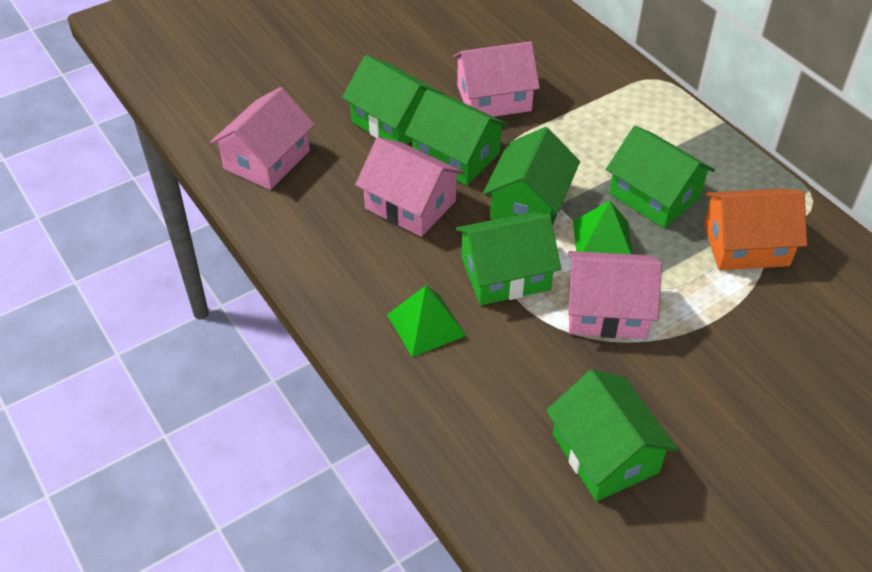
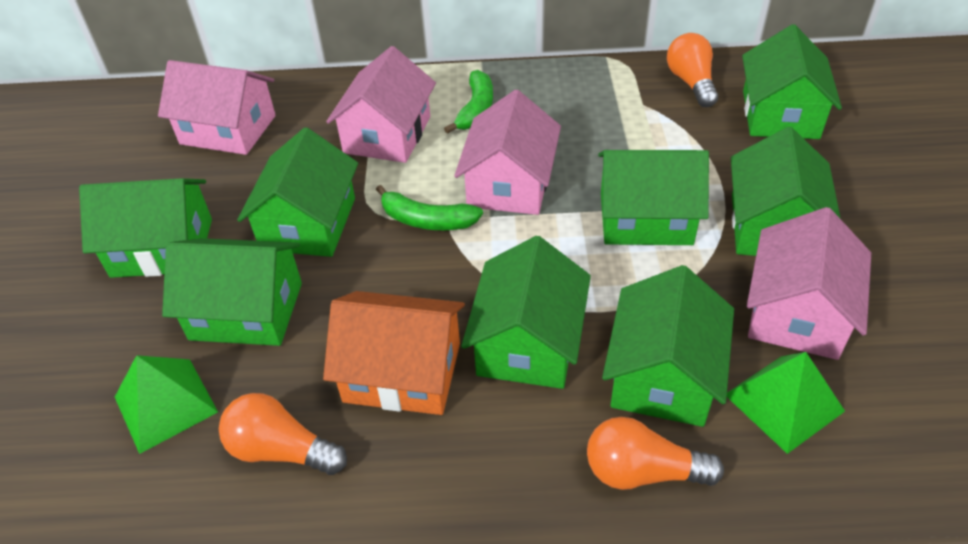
green banana: none = 0 -> [376,185,483,230] [444,70,493,134] = 2
green house: [342,55,444,145] [405,89,509,185] [456,212,561,305] [483,127,580,225] [546,370,678,501] [606,126,715,228] = 6 -> [79,178,212,278] [162,238,302,346] [237,127,358,257] [461,236,591,389] [598,150,709,245] [602,265,734,427] [731,127,841,256] [742,24,842,139] = 8
orange light bulb: none = 0 -> [219,393,347,475] [587,417,724,490] [667,33,718,107] = 3

